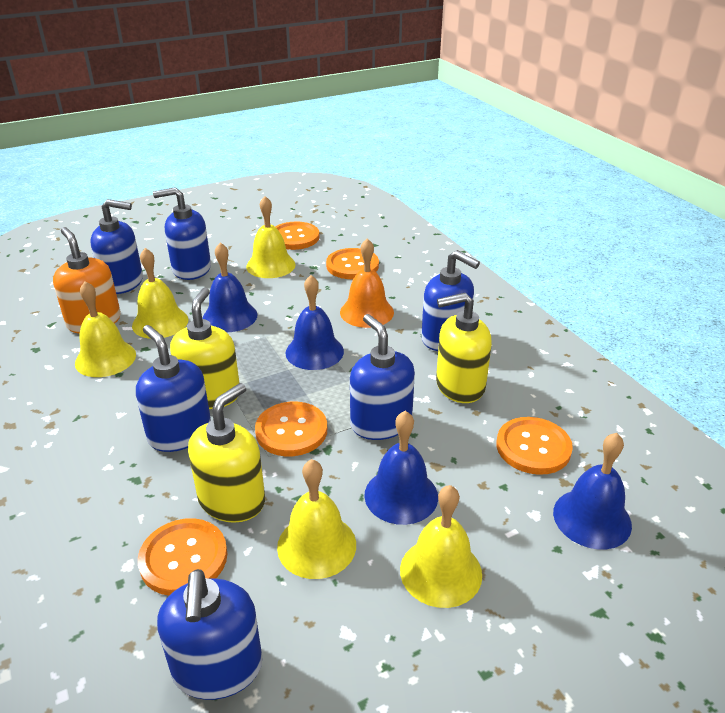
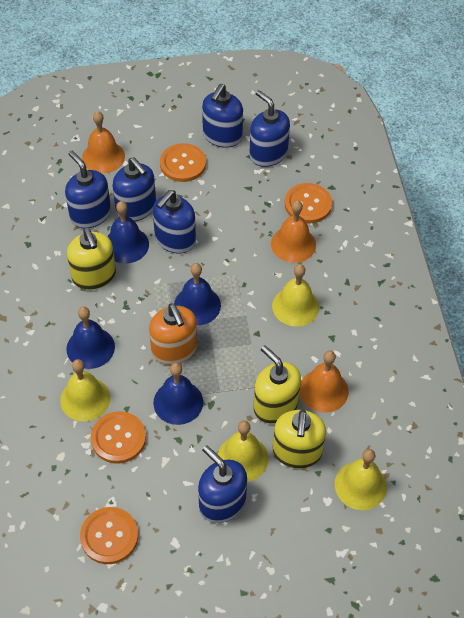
orange bell: [340,238,394,328] = 1 -> [82,111,125,174] [271,200,316,263] [300,351,349,413] = 3
orange button: [138,518,227,596] [255,402,327,456] [275,221,320,250] [326,248,379,279] [496,417,573,475] = 5 -> [80,507,138,564] [91,411,146,464] [160,143,206,182] [285,183,332,223] = 4
yellow bell: [75,281,136,377] [132,248,188,339] [246,196,296,278] [277,459,356,579] [400,485,482,608] = 5 -> [60,359,110,421] [217,421,268,482] [272,264,319,326] [335,449,387,510] = 4

